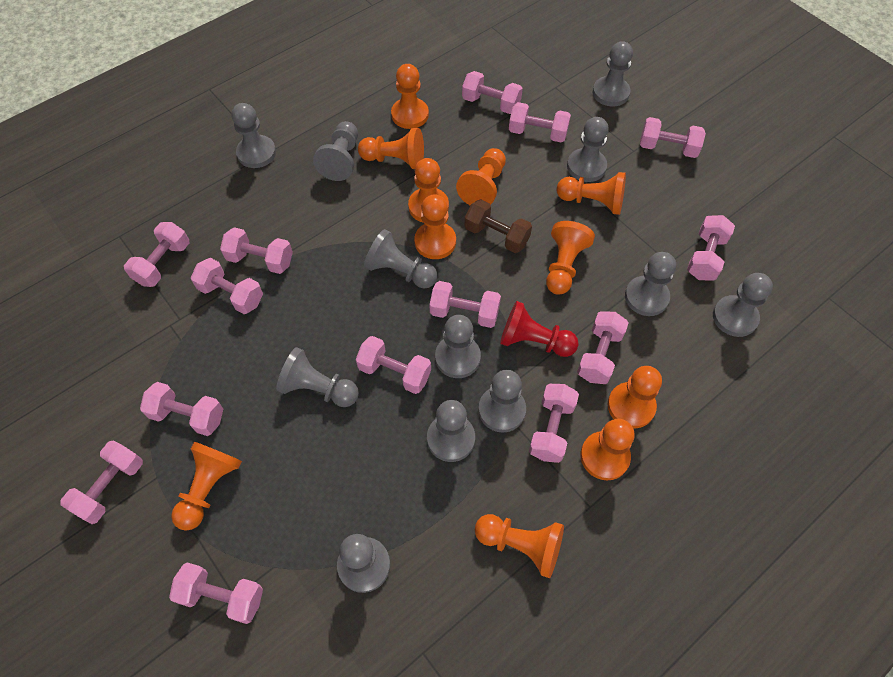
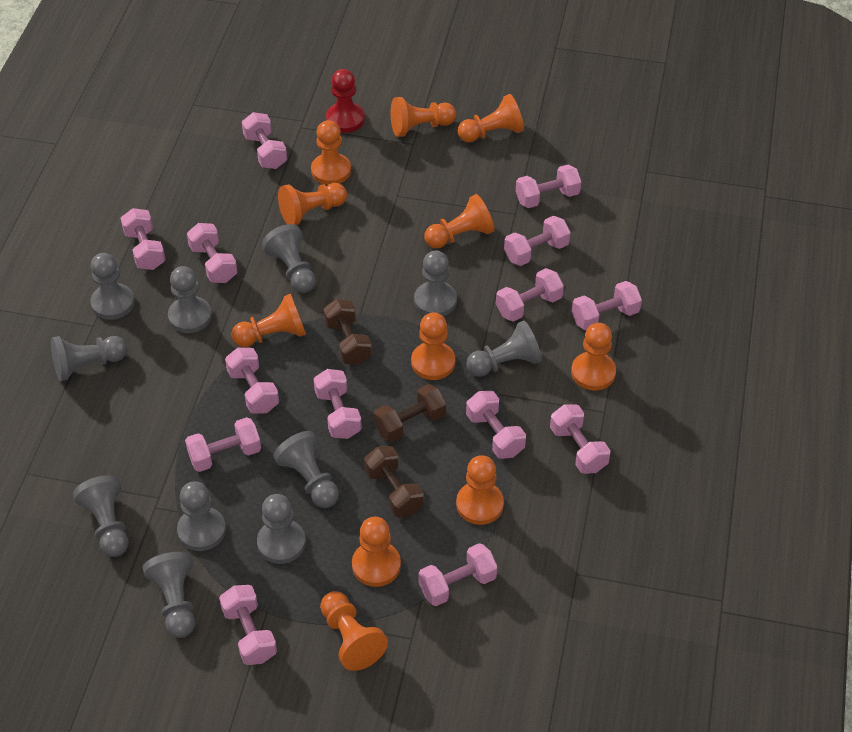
brown dumbbell: [465,199,532,253] = 1 -> [323,299,372,365] [364,446,424,517] [374,384,446,442] = 3
grey pawn: [232,103,276,168] [276,347,359,407] [313,121,358,181] [337,534,390,593] [364,229,437,289] [427,400,475,462] [435,315,481,378] [478,370,526,432] [567,117,609,182] [593,41,633,106] [625,252,676,316] [713,273,773,337] = 12 -> [51,336,127,381] [73,475,129,557] [90,253,135,320] [143,552,195,638] [168,266,212,333] [177,481,226,551] [257,494,306,564] [262,224,316,293] [273,431,339,508] [414,251,457,316] [466,321,542,377] = 11

